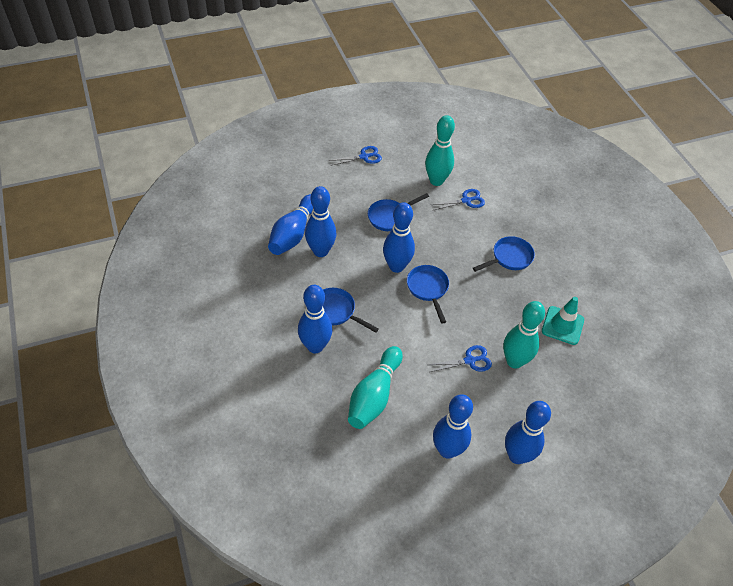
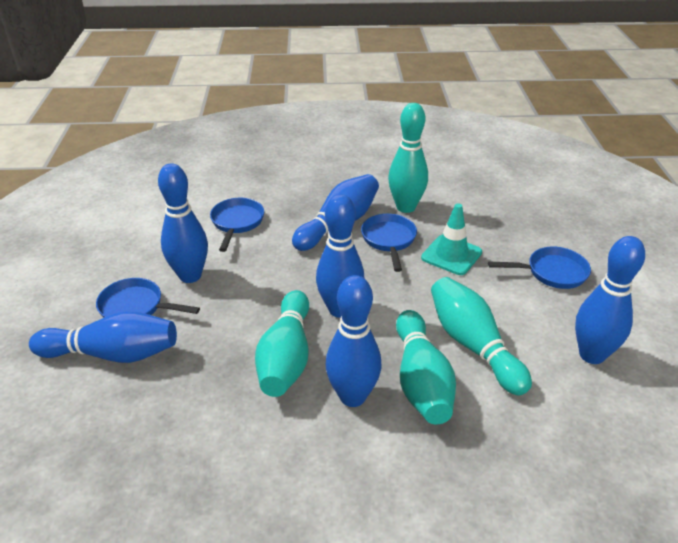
blue scissors: [329,146,382,165] [429,345,492,372] [432,189,485,210] = 3 -> none = 0
turquoise bowling pin: [348,346,403,429] [425,115,455,186] [503,301,545,369] = 3 -> [255,290,309,397] [388,103,428,213] [396,310,456,425] [431,277,532,395] = 4

